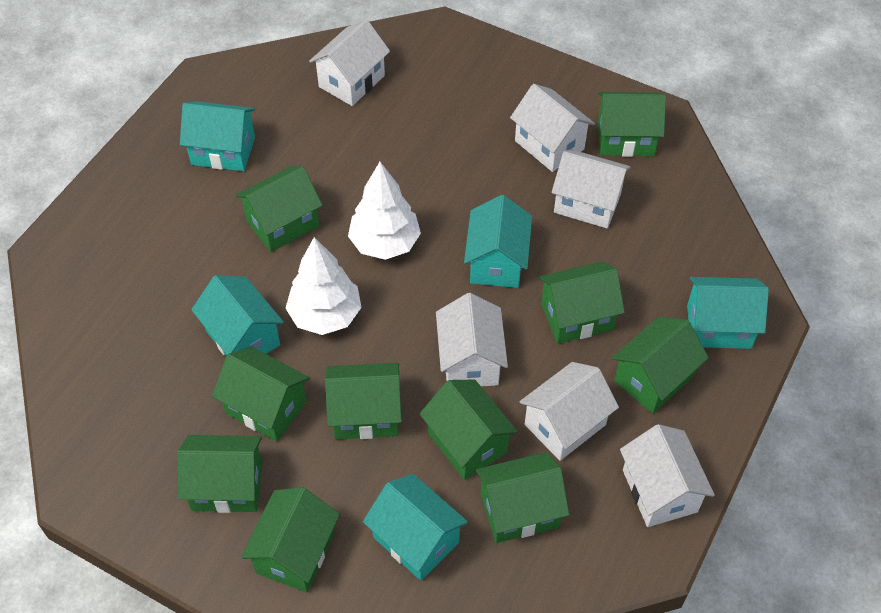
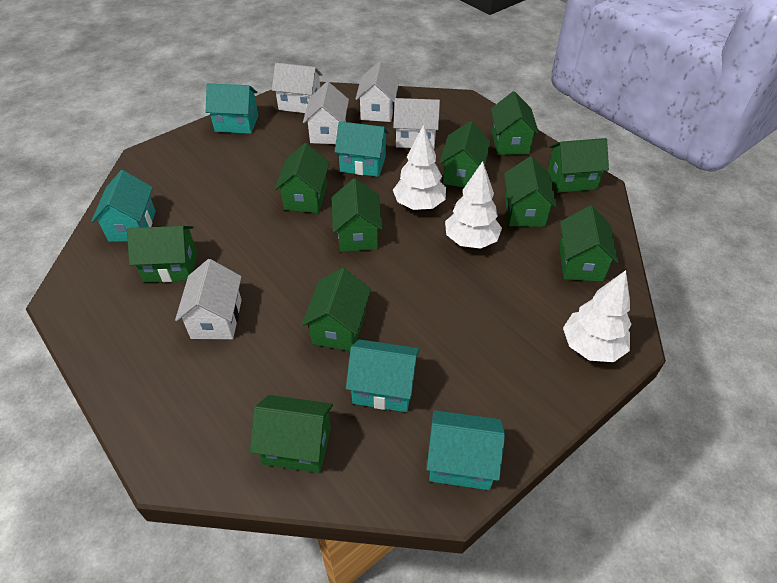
white house: [309,19,390,106] [436,293,508,386] [510,84,595,172] [519,362,619,461] [552,149,631,229] [620,424,715,527] = 6 -> [175,259,242,339] [272,63,322,113] [303,82,349,144] [356,61,399,122] [393,98,440,149] = 5
white tree: [285,237,361,335] [348,162,421,260] = 2 -> [393,125,446,210] [445,161,502,249] [563,270,632,362] = 3

